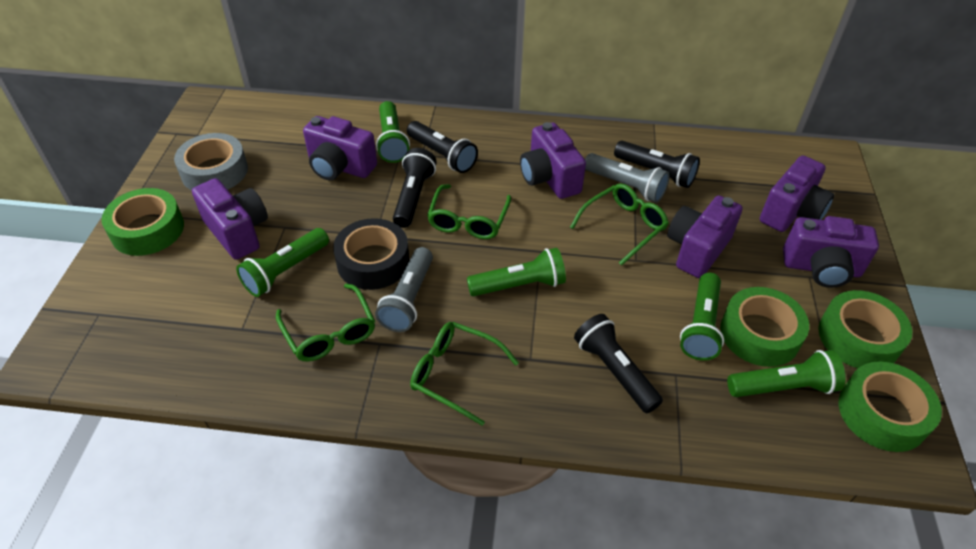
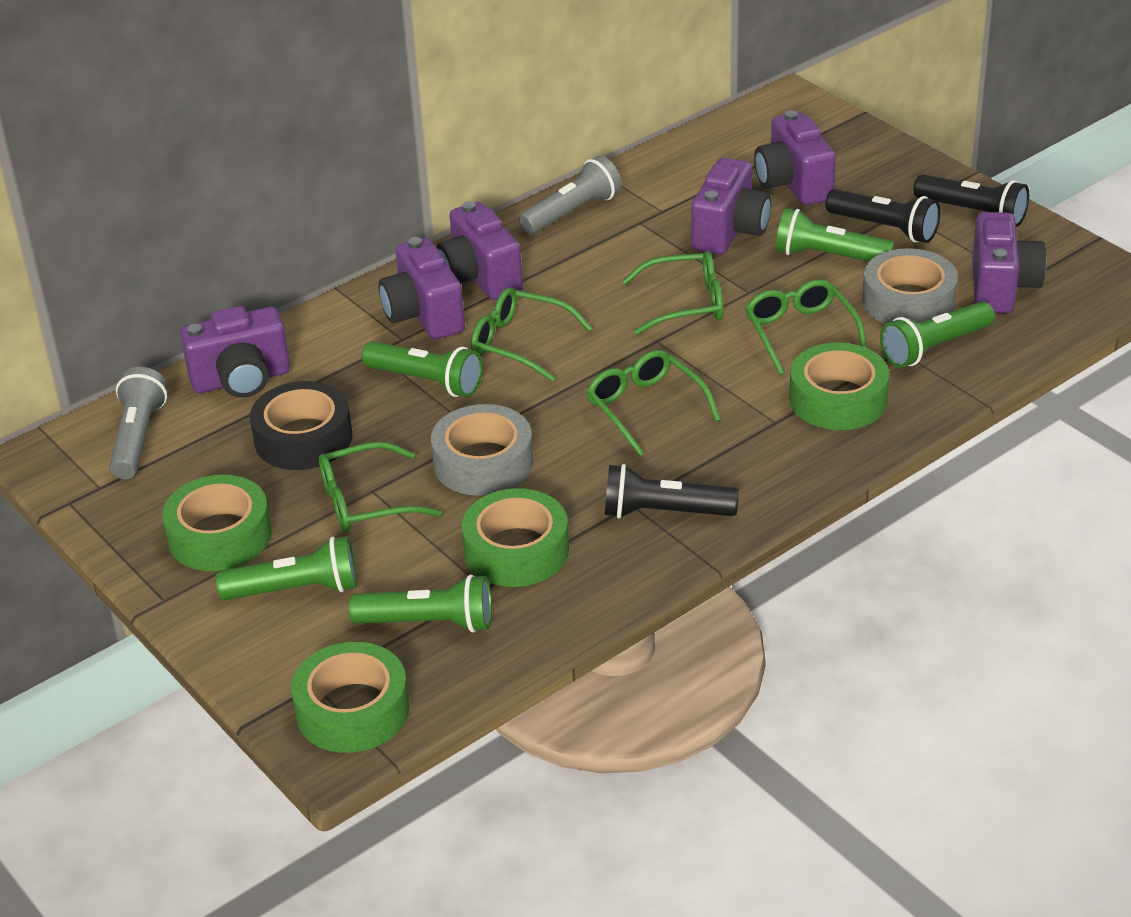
black flashlight: [393,148,437,228] [407,121,478,173] [574,314,663,413] [614,141,700,188] = 4 -> [605,464,739,519] [825,189,940,243] [914,174,1029,227] = 3
green glasses: [276,283,375,362] [410,322,519,426] [427,184,511,239] [570,183,669,266] = 4 -> [319,442,441,532] [471,287,592,382] [586,350,720,456] [622,251,724,335] [745,279,867,375] = 5
grey tape: [174,133,248,190] = 1 -> [431,404,533,496] [862,248,958,324] = 2

